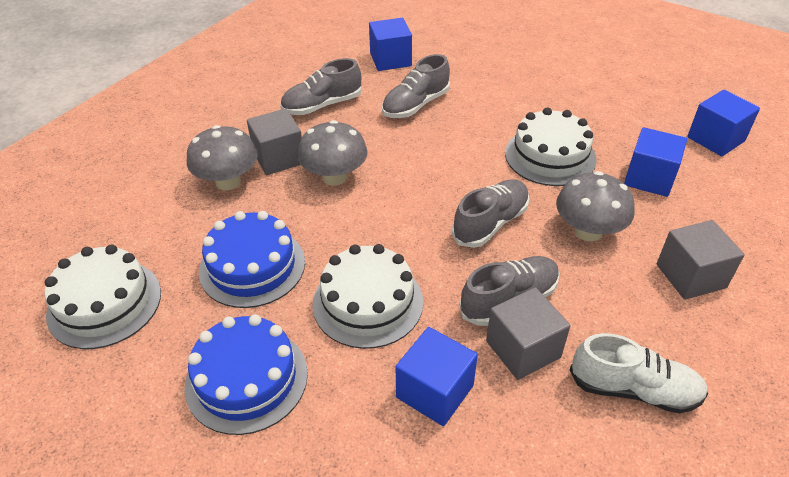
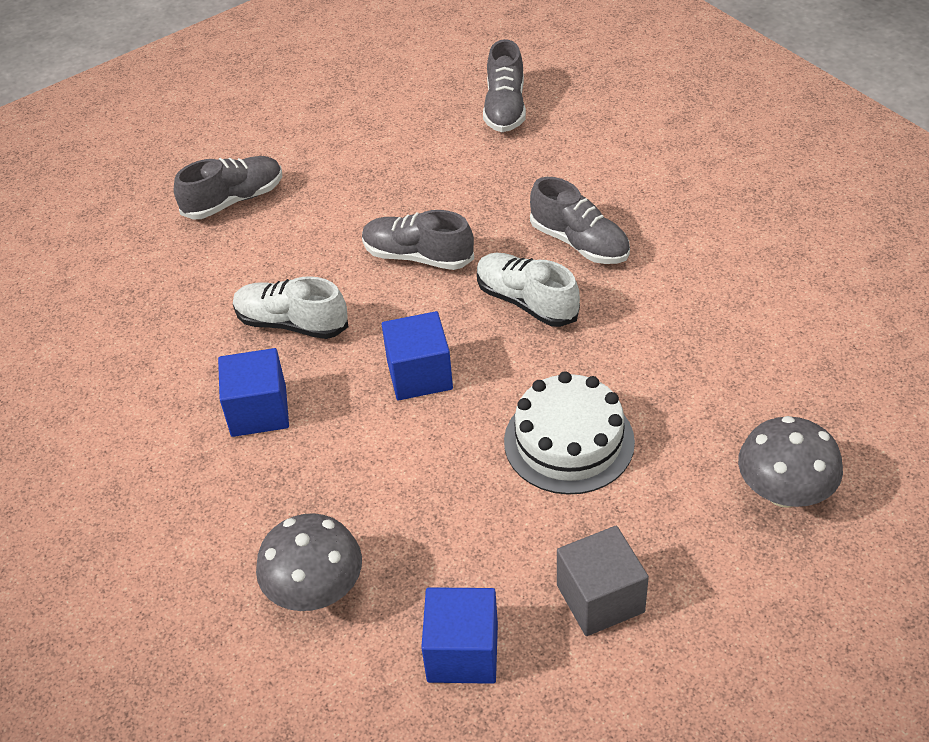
blue cake: [185,314,308,435] [199,211,305,308] = 2 -> none = 0
blue cube: [369,18,412,71] [396,327,478,426] [624,127,687,197] [687,90,760,156] = 4 -> [218,348,289,437] [382,311,453,400] [421,587,498,684] = 3
grey cube: [247,108,302,175] [486,287,570,380] [657,220,745,300] = 3 -> [557,526,649,636] = 1
grey mushroom: [187,125,258,190] [298,120,368,186] [556,171,635,241] = 3 -> [256,513,362,611] [738,416,843,508] = 2
white cake: [45,245,161,349] [312,244,423,349] [505,108,597,186] = 3 -> [504,371,635,495] = 1
white shoe: [570,333,708,413] = 1 -> [233,276,349,339] [477,253,580,327] = 2

